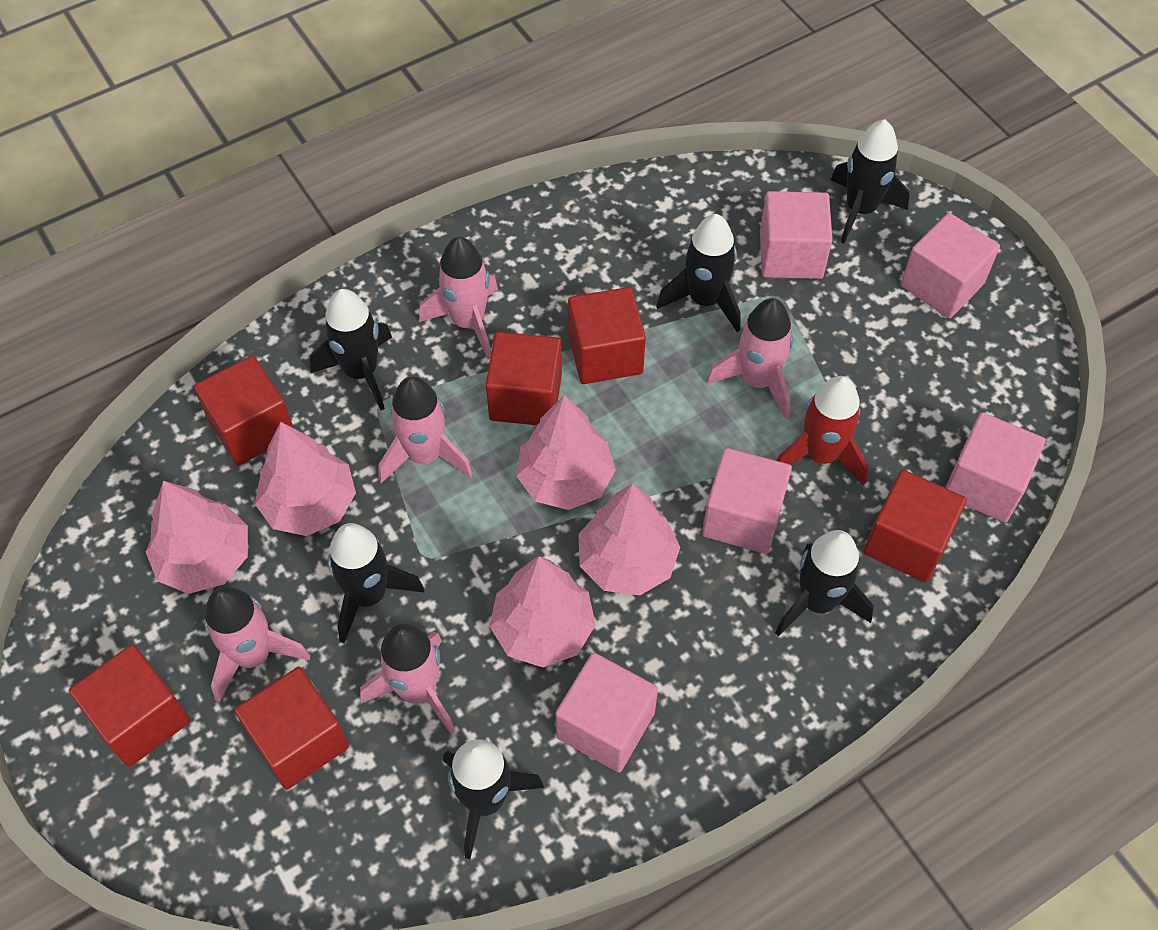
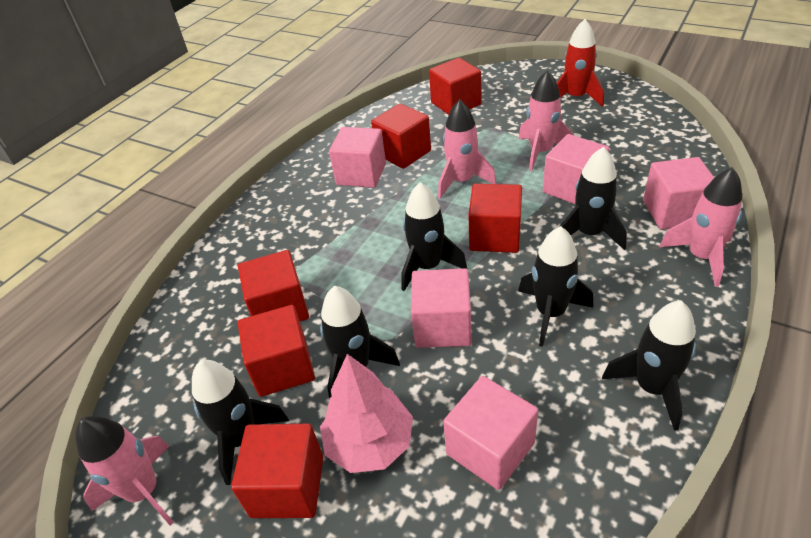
pink rocket: [205,587,310,703] [360,624,455,735] [378,376,472,483] [419,237,498,359] [706,298,793,419] = 5 -> [75,416,174,526] [438,99,496,199] [519,70,573,171] [659,167,743,287] = 4
pink tree: [146,481,248,594] [255,422,356,536] [490,556,596,667] [516,395,616,510] [579,483,680,595] = 5 -> [320,354,413,473] = 1

